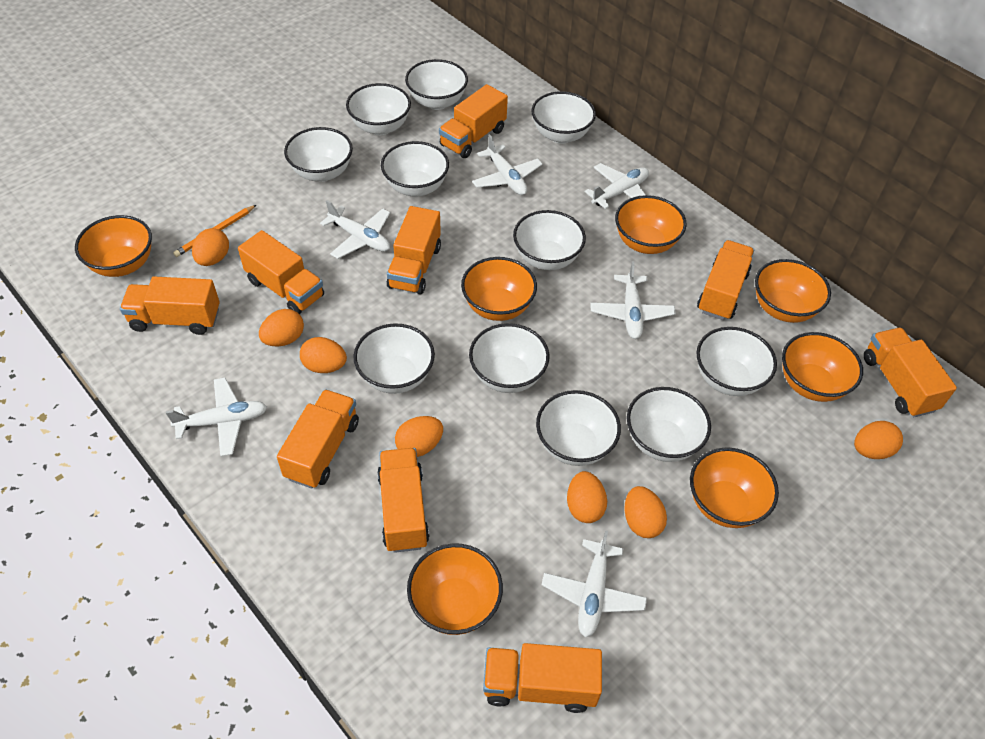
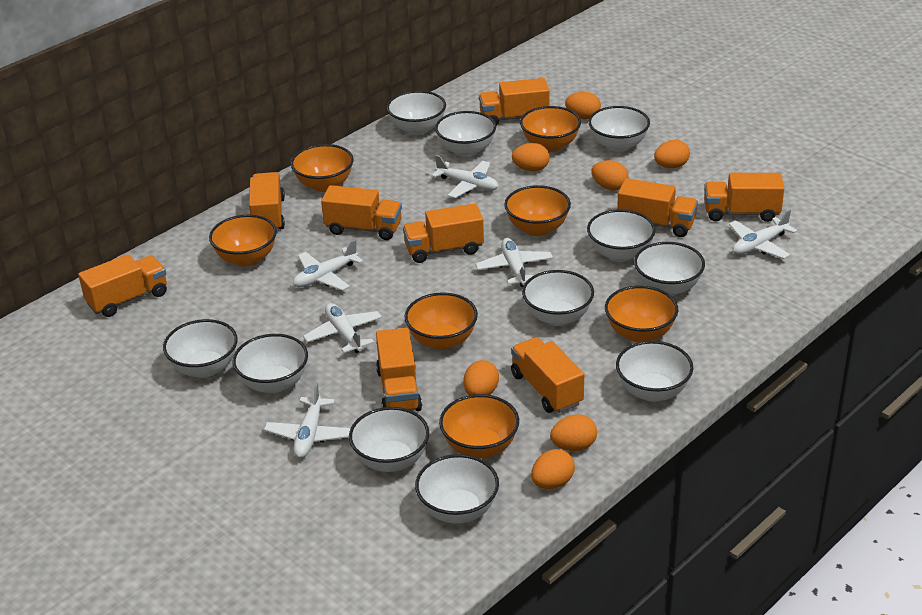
orange pencil: [173,205,256,257] = 1 -> none = 0

